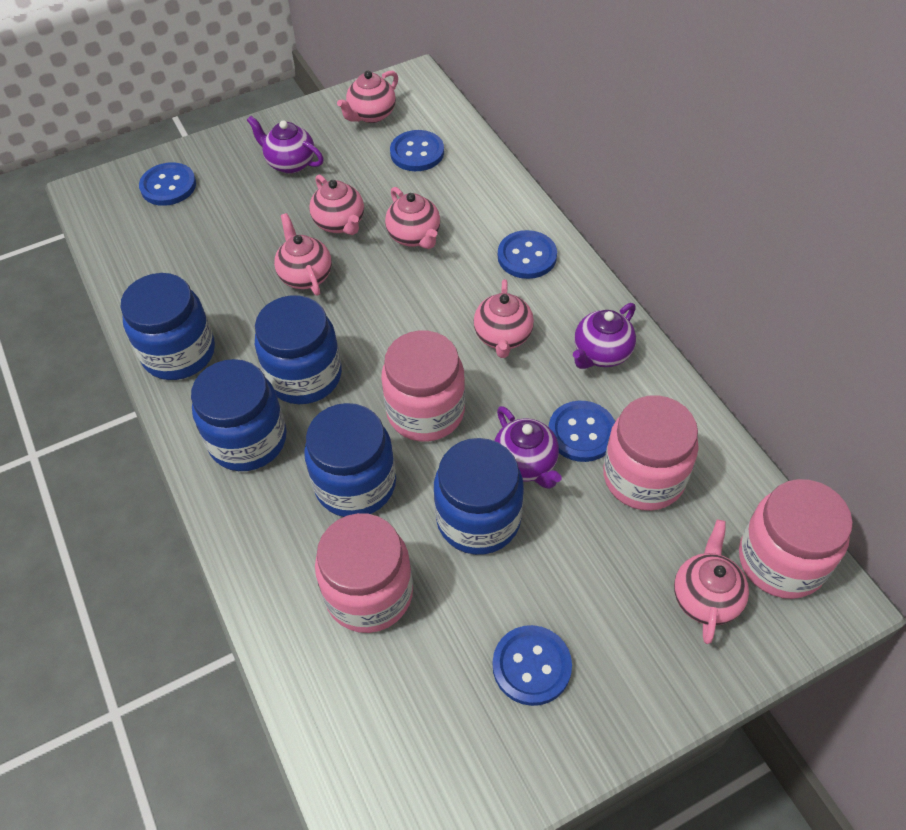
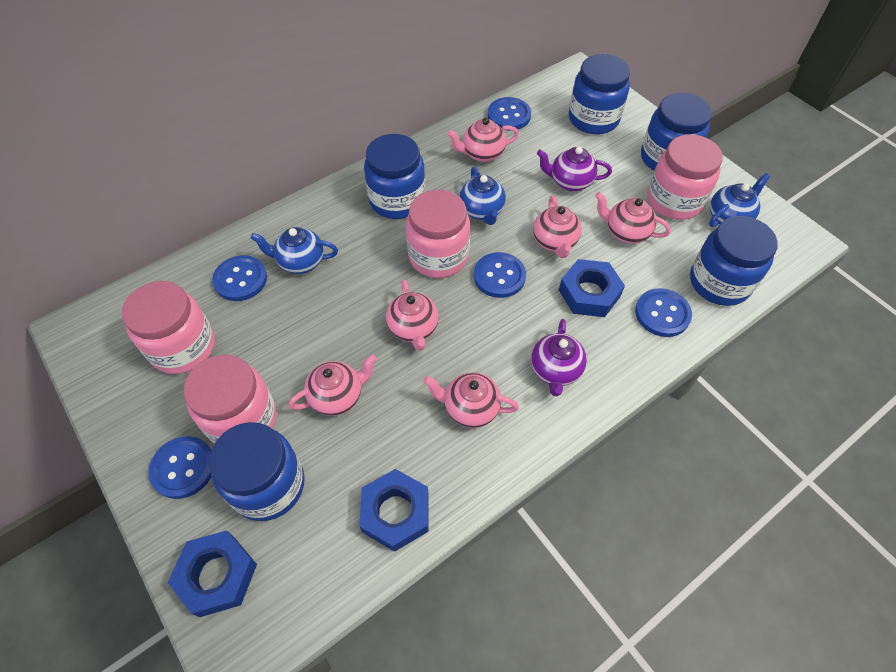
blue nut: none = 0 -> [168,530,257,617] [359,469,429,552] [559,259,625,317] = 3
blue teapot: none = 0 -> [251,227,338,274] [460,167,506,225] [709,173,771,227] = 3
purple teapot: [247,116,324,173] [494,406,562,489] [573,303,636,369] = 3 -> [531,319,587,396] [537,147,612,191] = 2

